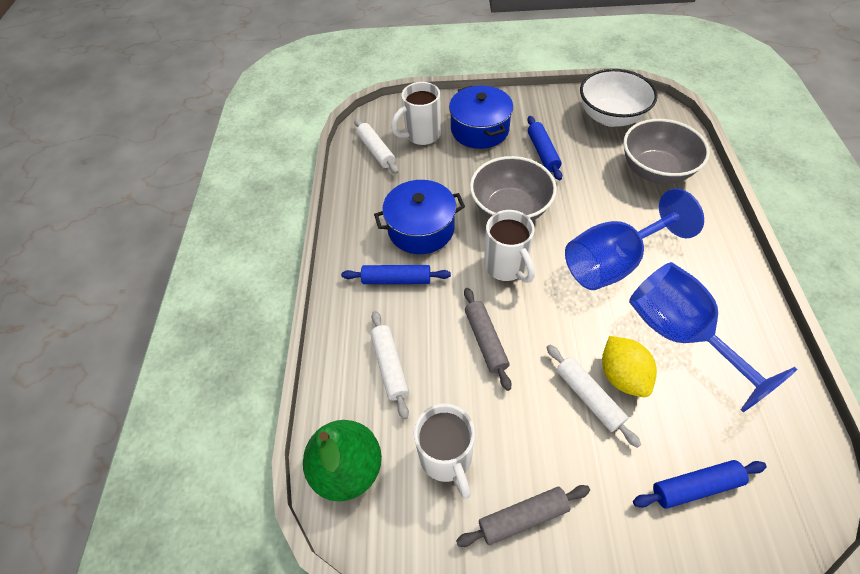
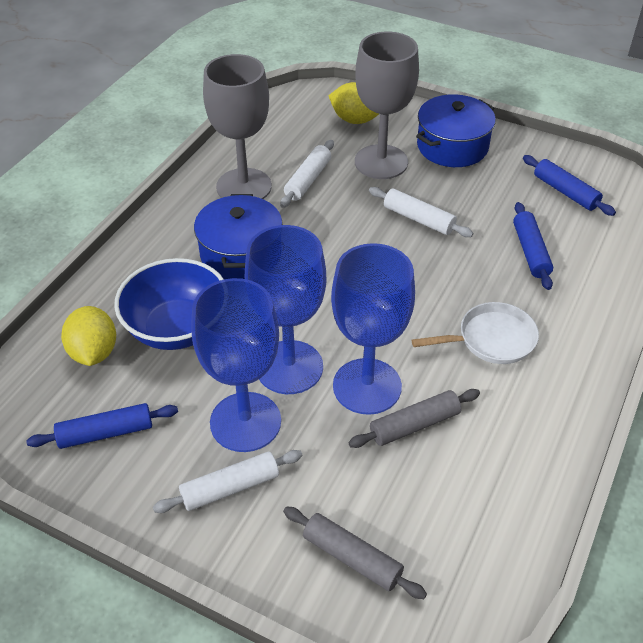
blue bowl: none = 0 -> [114,258,224,350] = 1
blue goblet: [565,189,704,290] [629,262,798,412] = 2 -> [191,278,281,452] [245,225,326,394] [331,243,415,415] = 3
green pear: [303,420,382,502] = 1 -> none = 0
grey bowl: [470,156,557,221] [624,119,710,184] = 2 -> none = 0
grey goblet: none = 0 -> [203,54,272,199] [355,31,419,179] = 2
white bowl: [580,69,658,127] = 1 -> none = 0
white mug: [391,82,441,145] [414,403,475,499] [484,210,535,283] = 3 -> none = 0
white pan: none = 0 -> [412,302,539,364] = 1
yellow lemon: [602,336,657,397] = 1 -> [61,306,116,366] [328,82,379,124] = 2

